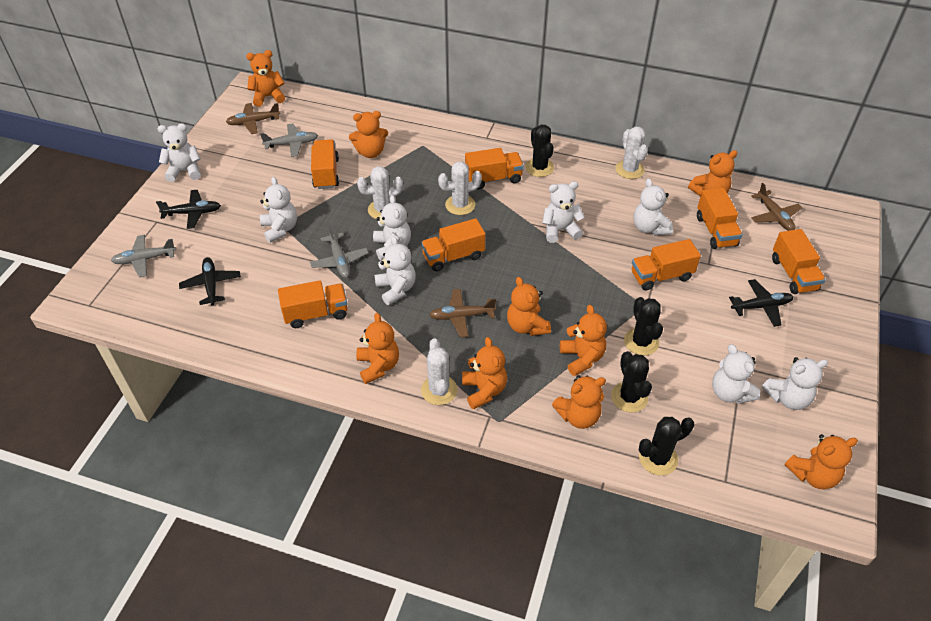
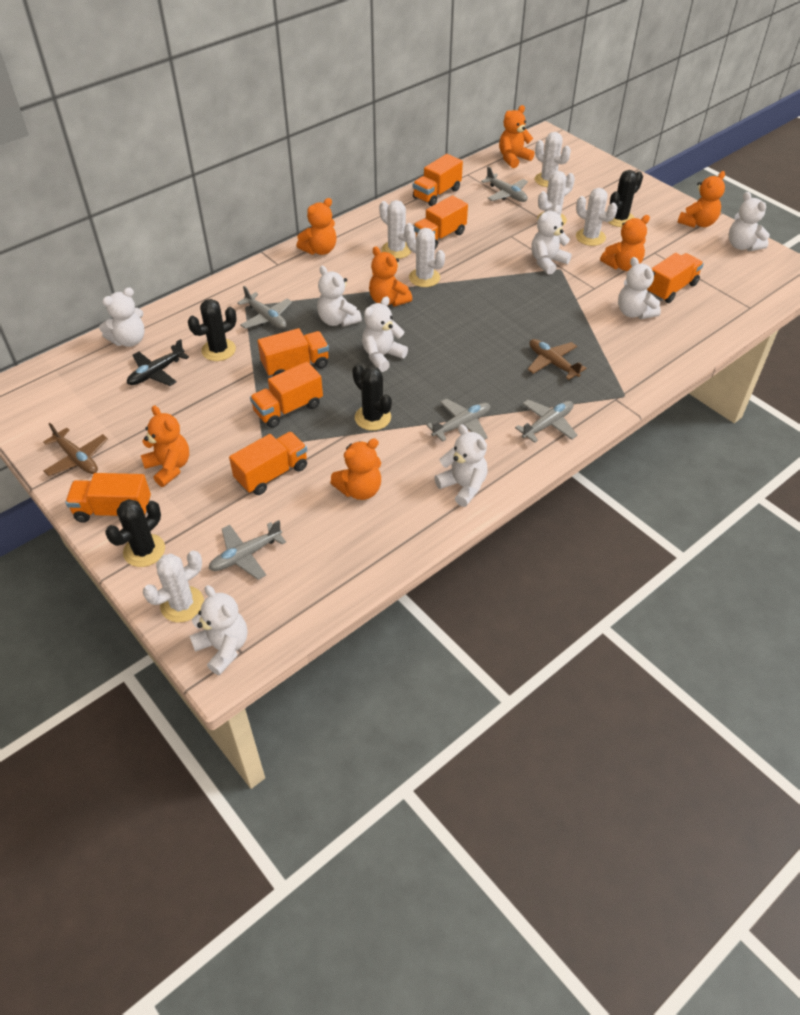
black plane: [156,190,221,229] [179,257,241,305] [729,279,793,327] = 3 -> [127,339,189,386] = 1
brown plane: [226,103,280,134] [429,289,496,337] [751,183,802,231] = 3 -> [43,423,108,476] [528,339,586,380] = 2
grey plane: [111,235,176,277] [260,123,318,157] [310,225,369,278] = 3 -> [209,520,286,580] [237,286,292,329] [427,398,490,441] [481,166,528,202] [515,399,578,443] = 5
orange teddy bear: [246,50,285,107] [349,111,388,158] [356,313,399,384] [462,337,507,409] [507,277,551,336] [552,375,606,429] [560,305,607,376] [688,150,738,197] [785,434,858,489] = 9 -> [141,405,189,487] [297,198,337,255] [330,438,381,500] [369,246,412,306] [499,105,535,168] [600,215,650,271] [678,171,725,228] = 7
white cactus: [357,166,403,219] [421,338,458,405] [438,162,482,215] [615,127,648,179] = 4 -> [143,550,204,622] [379,200,414,259] [406,228,445,287] [535,132,571,187] [537,171,575,226] [576,188,617,246] = 6

